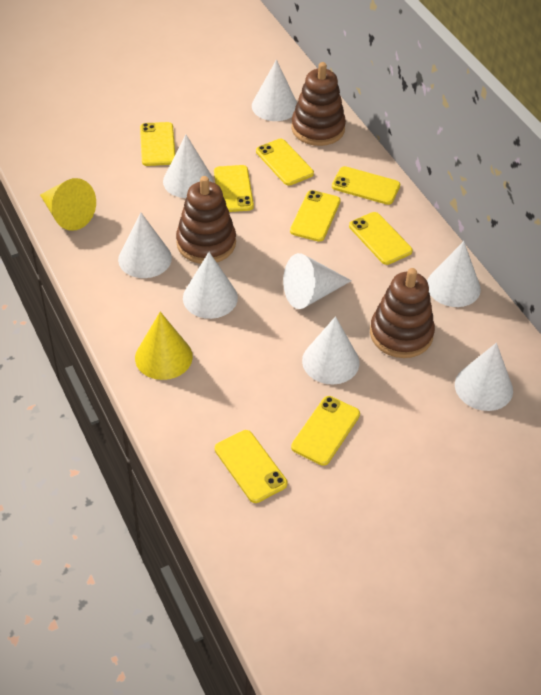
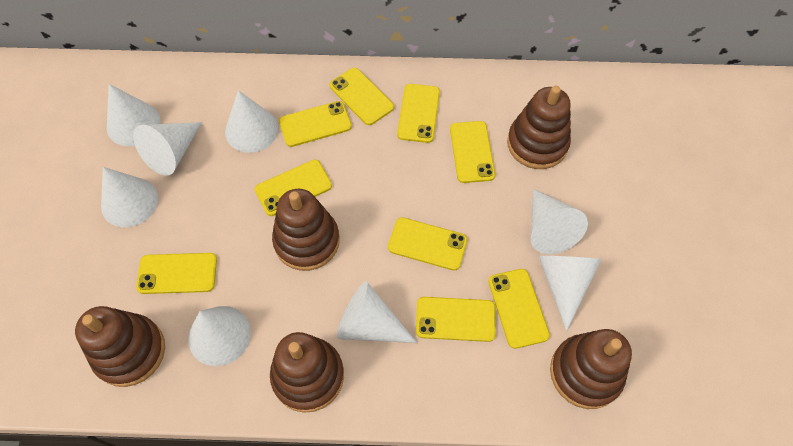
brown stacking toy: [176,176,236,264] [291,62,346,146] [370,268,435,358] = 3 -> [75,306,165,387] [270,332,344,413] [272,189,340,271] [507,86,571,169] [550,329,632,409] = 5
yellow cone: [40,178,96,231] [135,312,193,380] = 2 -> none = 0
yellow phone: [140,122,175,166] [214,165,254,212] [215,430,287,503] [256,139,314,186] [290,190,341,242] [291,396,360,466] [332,166,400,205] [349,212,413,265] = 8 -> [136,253,217,294] [255,160,332,216] [279,101,352,147] [330,68,394,125] [388,217,467,271] [397,84,440,143] [416,297,496,342] [450,121,495,183] [488,269,550,349] = 9

